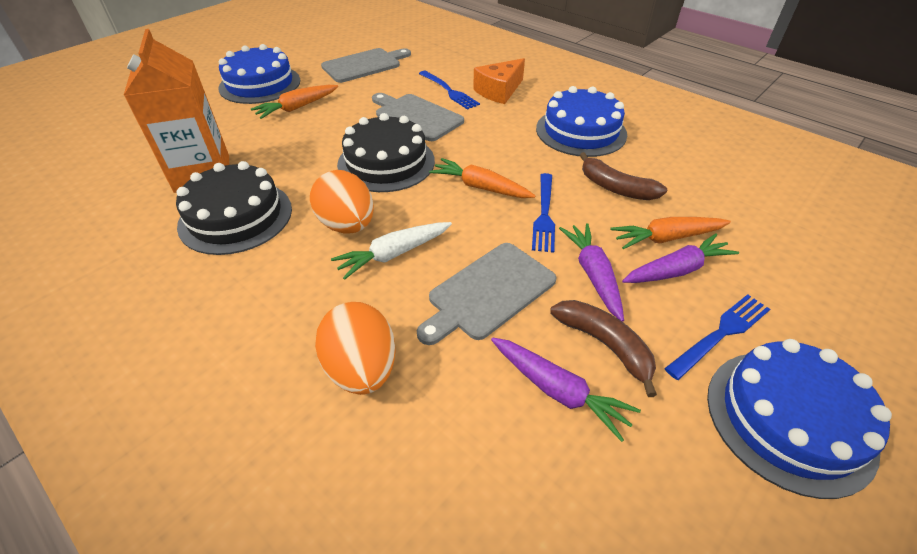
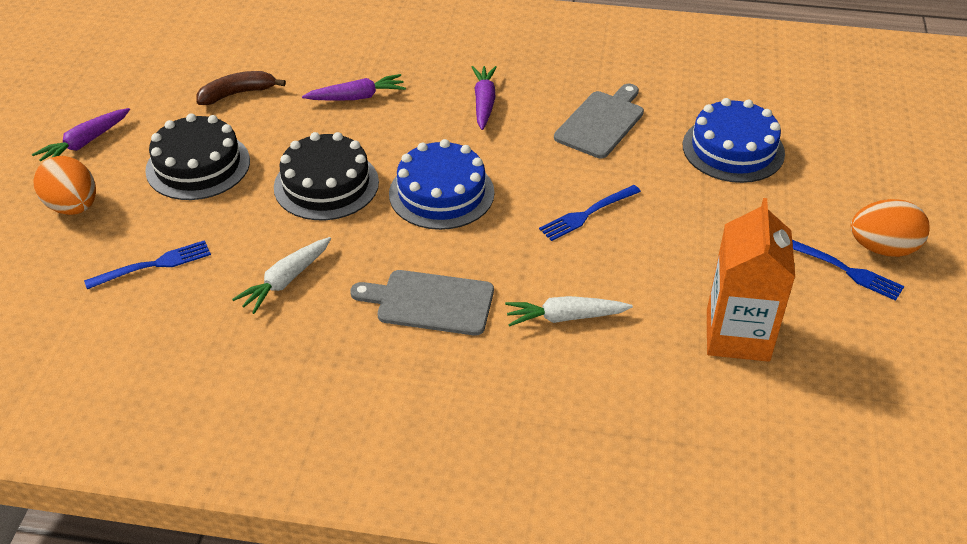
blue cake: [218,44,300,104] [536,86,627,157] [707,339,892,499] = 3 -> [389,139,494,230] [683,98,785,183] = 2
brown banana: [550,300,657,397] [580,152,667,200] = 2 -> [196,71,286,105] = 1
grey cutting board: [321,48,411,83] [372,93,464,141] [417,243,557,345] = 3 -> [350,270,494,336] [554,84,644,158] = 2
orange carrot: [251,85,338,119] [429,158,536,198] [610,217,731,249] = 3 -> none = 0
orange cheese: [473,58,525,104] = 1 -> none = 0
white carrot: [331,222,452,280] = 1 -> [232,237,331,314] [505,296,633,327] = 2

